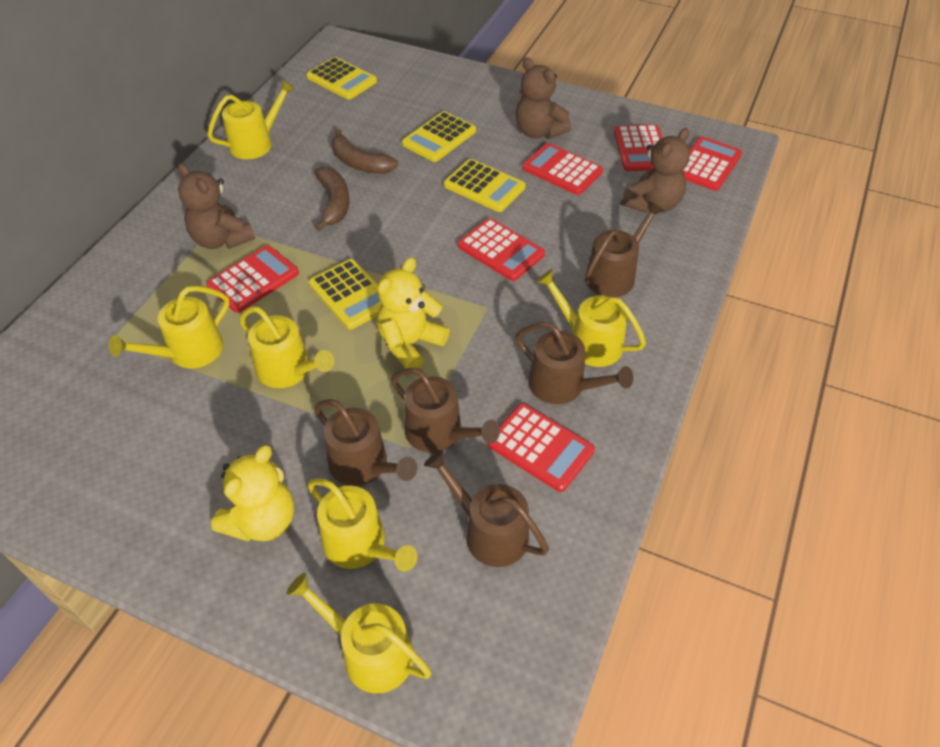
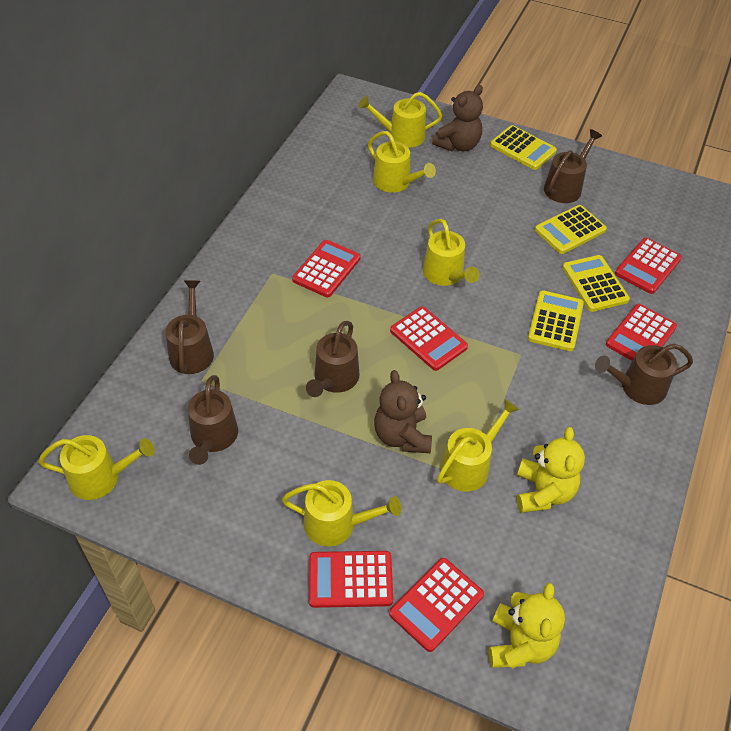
brown banana: [314,167,350,231] [332,129,399,174] = 2 -> none = 0
brown teddy bear: [178,163,255,249] [516,57,571,139] [621,128,690,213] = 3 -> [374,370,432,453] [432,85,483,151] = 2

